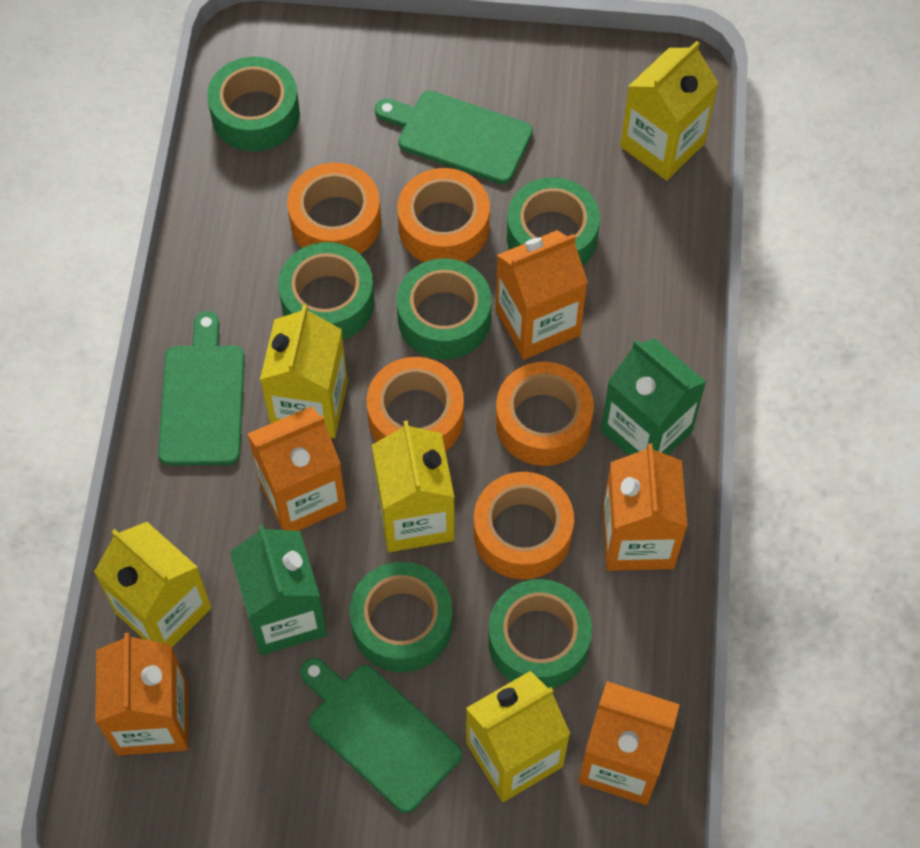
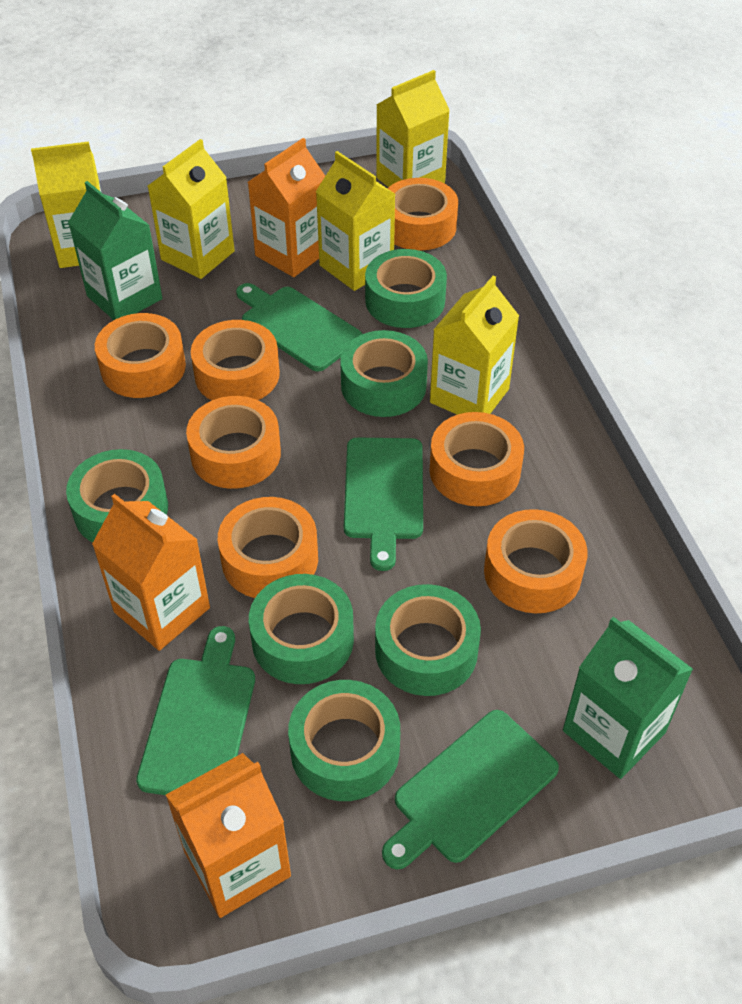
green cutting board: [158,311,245,466] [300,658,462,814] [375,90,533,184] = 3 -> [136,626,255,795] [236,283,362,372] [344,437,423,571] [382,710,559,870] = 4
orange carton: [95,633,188,756] [247,406,347,531] [496,230,588,360] [578,681,680,805] [603,444,688,571] = 5 -> [92,494,210,651] [166,753,291,918] [248,138,325,277] = 3
orange tape: [287,163,381,254] [367,357,464,451] [398,168,490,262] [474,472,574,579] [496,362,594,466] = 5 -> [95,313,186,398] [186,396,281,489] [191,320,280,400] [217,497,318,598] [387,178,458,251] [429,412,524,506] [484,509,588,613] = 7

